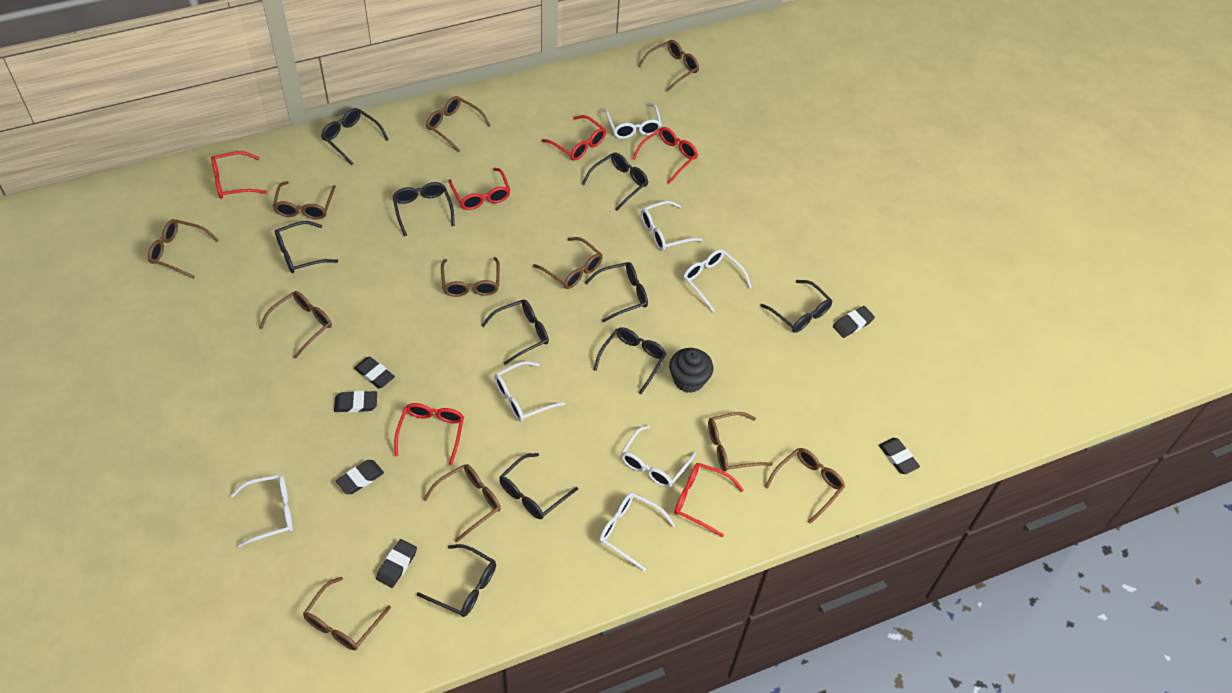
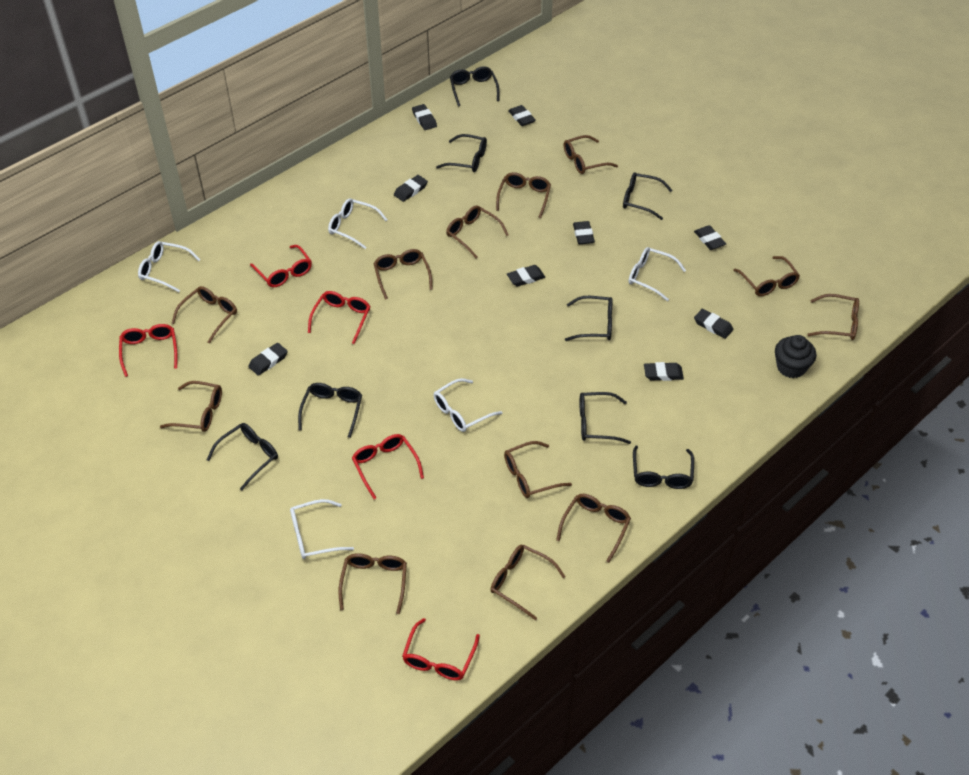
black eraser: [334,391,377,413] [336,460,384,494] [354,356,395,388] [376,539,417,588] [833,306,875,338] [879,438,920,474] = 6 -> [248,343,288,376] [394,175,428,202] [412,104,437,130] [507,265,545,287] [508,105,536,126] [573,221,595,244] [644,362,684,381] [694,225,726,250] [694,309,733,339] = 9
black glasses: [275,221,338,273] [321,108,389,165] [392,182,455,236] [417,544,496,617] [481,300,549,365] [499,453,578,519] [582,153,648,211] [585,262,648,323] [593,327,666,394] [760,280,833,333] = 10 -> [207,423,278,490] [298,383,362,438] [436,134,487,172] [450,66,499,107] [565,296,612,341] [580,392,631,444] [623,172,672,220] [633,446,694,489] = 8
brown glasses: [148,219,219,279] [259,291,332,359] [273,181,336,219] [303,577,391,650] [423,464,501,542] [426,96,491,152] [441,257,500,297] [533,237,603,289] [638,40,699,92] [708,412,772,472] [765,448,845,524] = 11 -> [160,381,222,432] [172,286,237,343] [338,553,407,614] [374,249,433,300] [446,205,508,259] [490,545,566,620] [496,172,551,218] [504,441,572,498] [556,494,631,562] [564,135,618,174] [734,256,800,296] [807,294,859,340] = 12
red glasses: [211,151,267,199] [394,403,464,466] [449,168,510,210] [542,115,606,161] [632,127,698,184] [674,463,743,537] = 6 -> [119,324,177,377] [250,245,312,287] [308,291,370,344] [352,434,424,499] [402,618,480,681] = 5
white glasses: [231,475,293,547] [494,361,565,422] [599,493,675,572] [605,103,662,139] [621,425,696,488] [641,201,703,251] [683,249,752,312] = 7 -> [138,241,201,292] [290,499,354,559] [328,198,388,249] [434,378,503,432] [628,247,686,301] = 5

